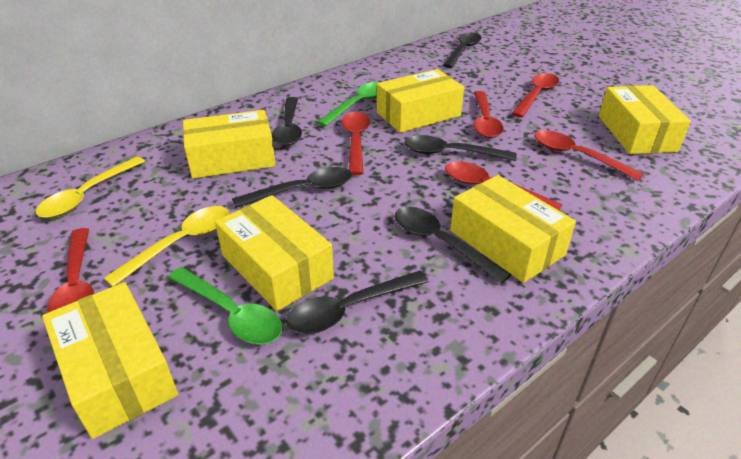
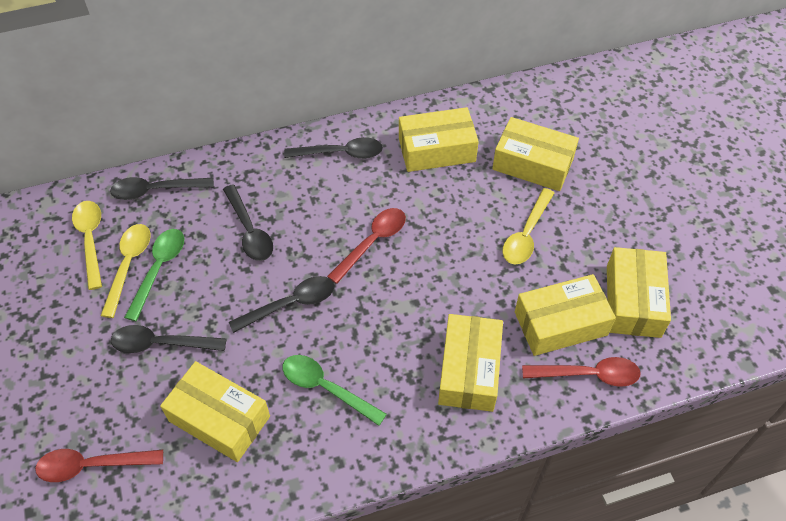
black spoon: [232,167,352,208] [272,97,302,146] [286,271,429,334] [395,207,512,284] [404,135,516,161] [443,32,481,68] = 6 -> [110,177,214,200] [111,325,227,353] [223,184,273,261] [229,276,334,333] [284,137,383,159] = 5
red spoon: [47,228,94,312] [341,112,370,175] [445,162,562,210] [474,91,503,138] [511,73,559,118] [534,130,644,181] = 6 -> [35,449,163,482] [327,208,406,284] [522,357,641,387] = 3
yellow spoon: [36,157,145,218] [104,206,229,287] = 2 -> [72,201,102,290] [101,224,151,318] [502,188,554,264] = 3

